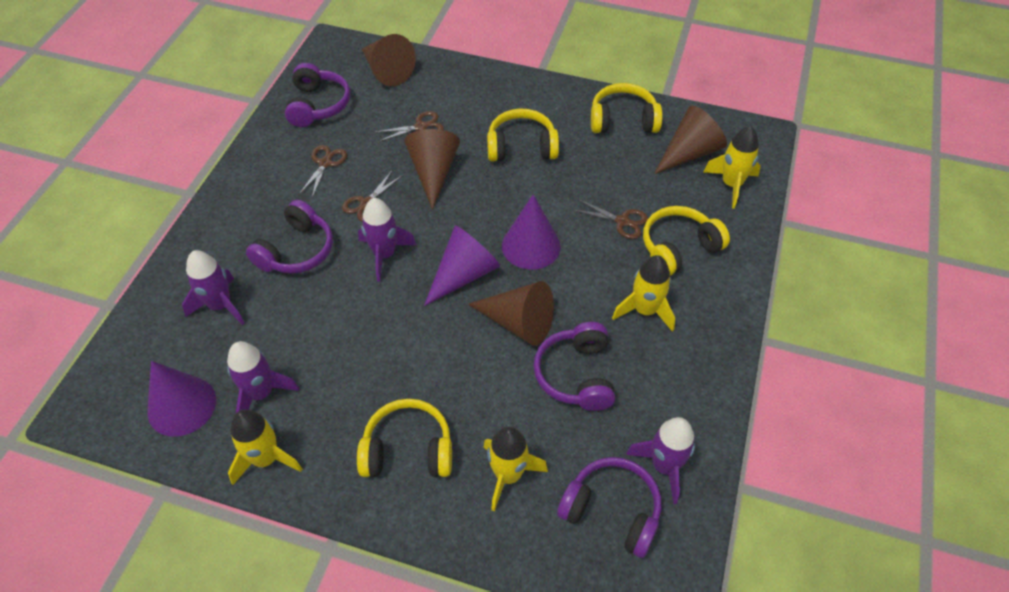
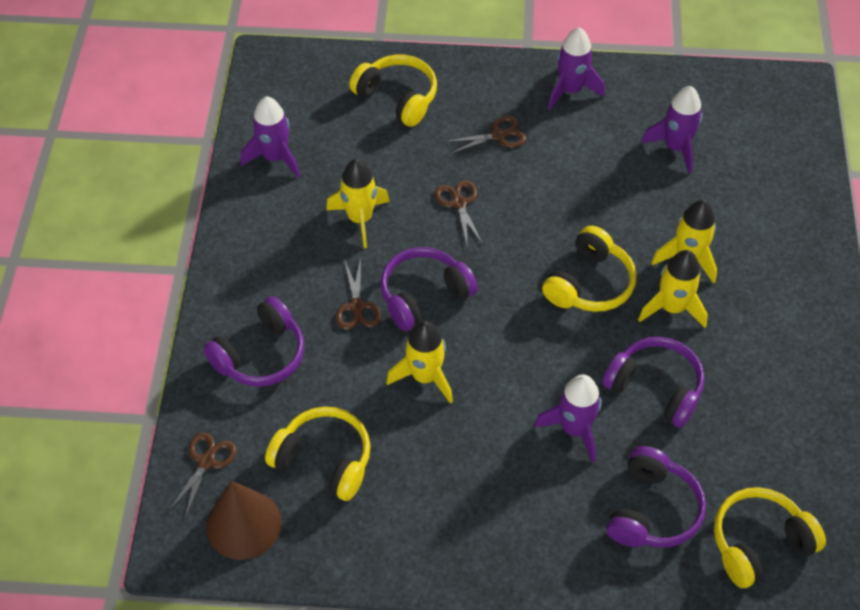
brown cone: [362,34,416,86] [404,129,460,210] [468,281,554,346] [654,106,727,174] = 4 -> [206,481,282,560] = 1
purple cone: [147,361,216,437] [424,226,501,306] [502,194,561,270] = 3 -> none = 0

